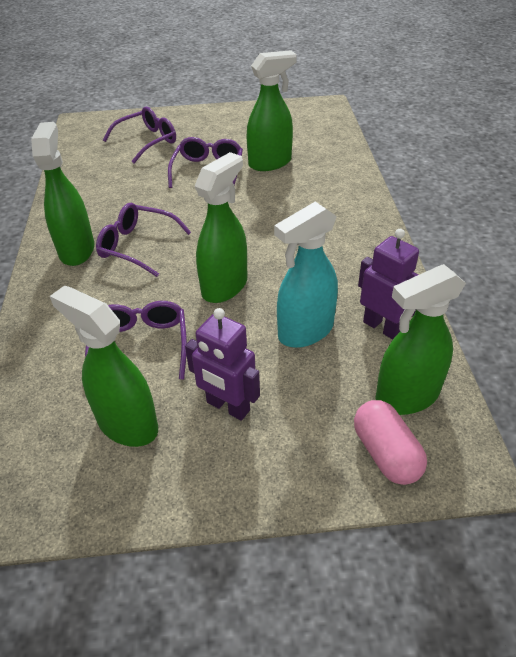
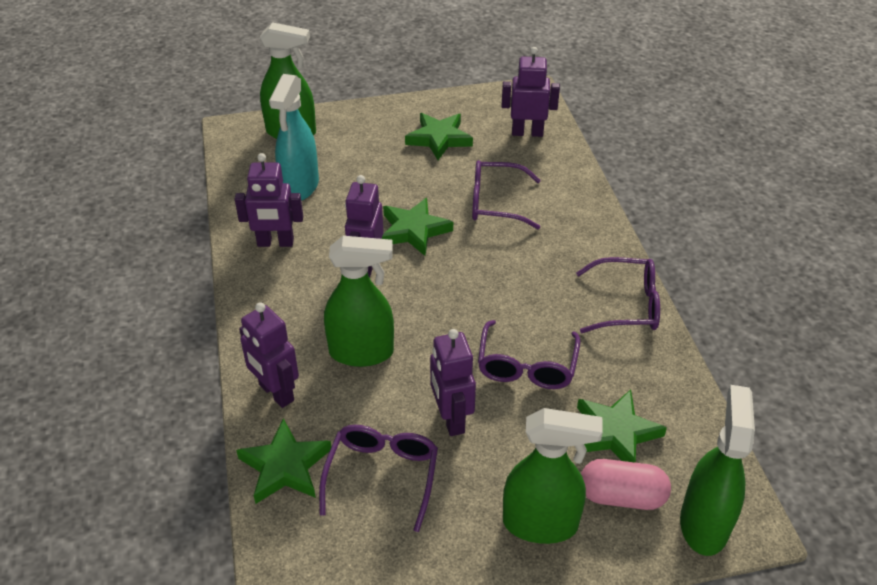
green spray bottle: [31,122,94,266] [50,285,158,447] [195,152,247,303] [247,50,297,171] [375,264,466,415] = 5 -> [260,22,316,139] [324,236,394,367] [503,408,603,544] [680,385,755,556] = 4
green star: none = 0 -> [236,418,331,504] [382,198,453,256] [405,113,473,160] [577,390,667,463] = 4
purple robot: [185,308,260,421] [358,229,419,340] = 2 -> [235,153,303,247] [239,302,299,408] [345,175,384,278] [430,329,476,436] [502,47,560,137] = 5

